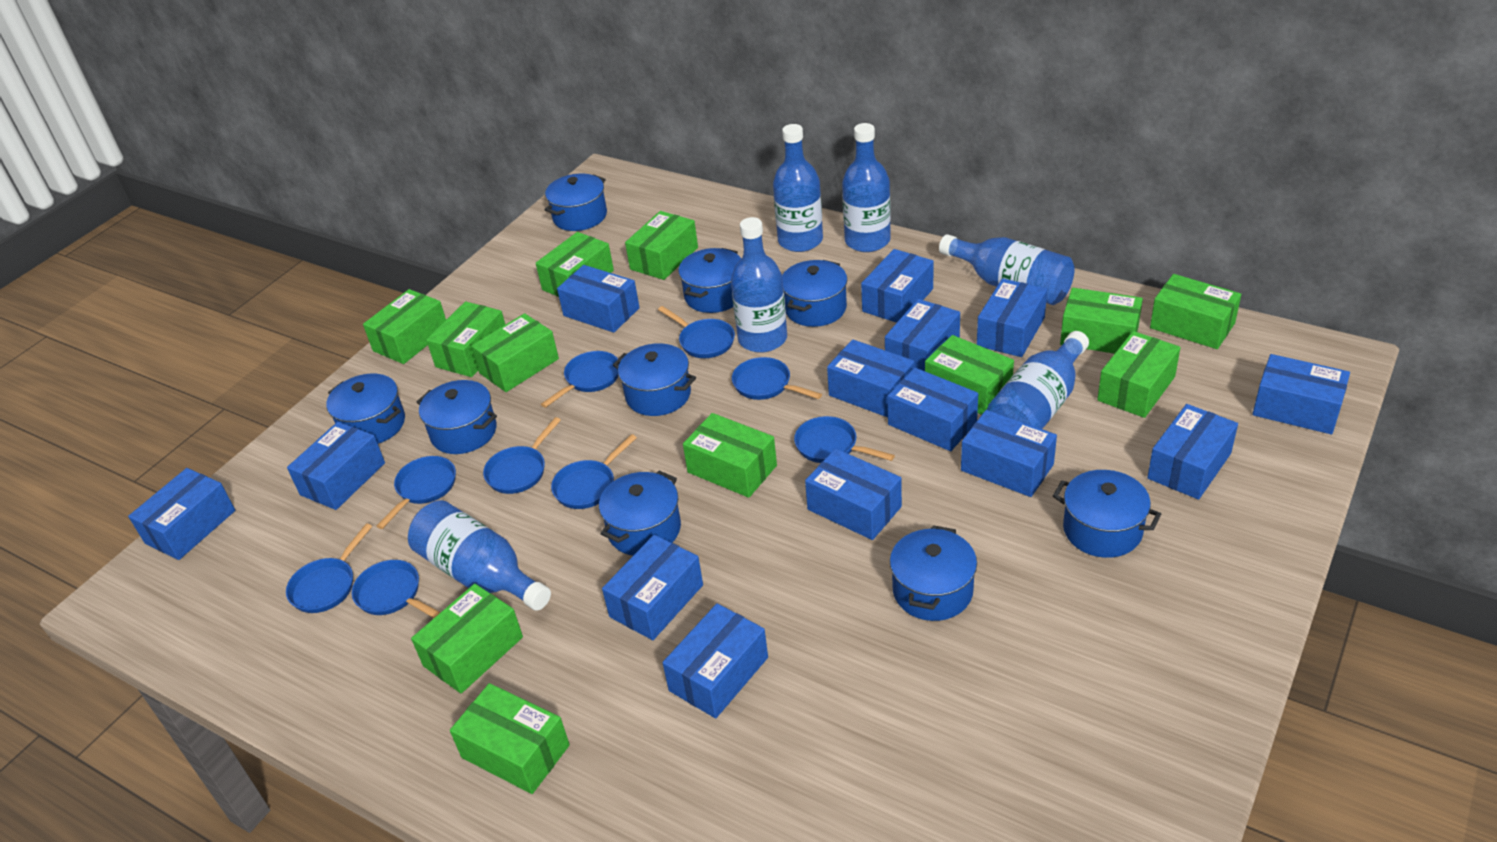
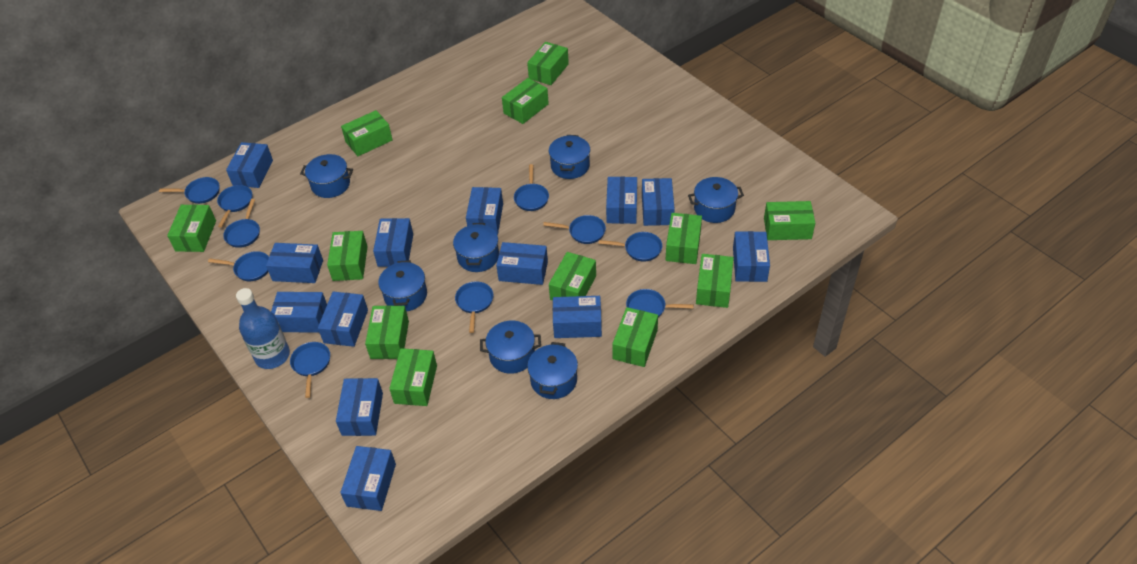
blue bottle: [408,500,551,611] [731,217,787,353] [773,124,823,252] [842,123,891,252] [939,234,1075,305] [987,331,1089,429] = 6 -> [236,288,290,369] = 1
blue box: [128,468,235,560] [287,422,385,510] [557,265,640,333] [602,535,703,640] [663,603,768,718] [805,449,902,540] [827,339,914,418] [861,249,934,323] [885,299,960,371] [887,368,978,451] [961,410,1057,497] [977,278,1047,357] [1147,404,1238,500] [1253,354,1350,434] = 14 -> [226,142,273,188] [266,243,323,283] [271,292,327,333] [318,292,368,347] [336,378,383,436] [340,446,396,511] [373,218,413,267] [466,187,503,235] [496,242,548,285] [553,296,602,338] [606,177,637,224] [642,178,675,226] [733,231,770,282] = 13
blue pan: [286,523,372,613] [352,560,441,618] [377,456,456,529] [483,417,561,494] [541,351,619,408] [551,434,637,509] [658,306,735,358] [732,357,822,400] [794,416,895,463] = 9 -> [159,177,220,204] [208,251,269,281] [217,185,253,227] [223,199,260,248] [290,342,330,398] [455,281,494,333] [514,164,549,211] [543,215,606,244] [599,232,662,262] [626,289,694,318] = 10
blue pot: [326,374,405,444] [417,380,497,454] [545,174,607,231] [599,471,681,556] [613,343,696,416] [679,248,741,313] [782,260,847,327] [890,525,977,621] [1053,470,1161,558] = 9 -> [300,154,353,198] [378,260,427,312] [453,223,499,272] [480,321,541,374] [527,342,578,399] [549,135,590,179] [688,177,744,223] = 7

